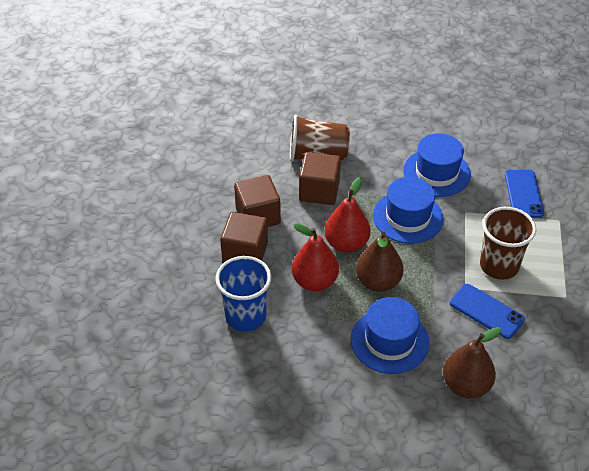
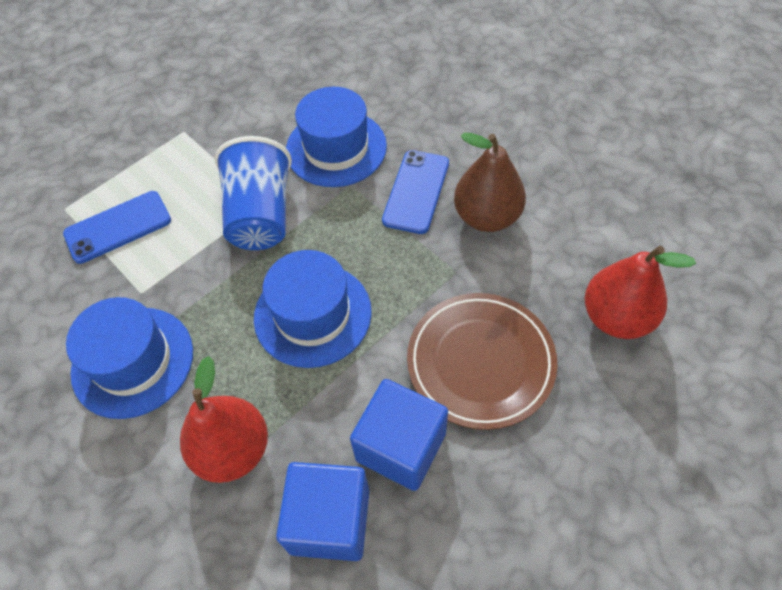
blue cube: none = 0 -> [276,462,369,561] [350,379,448,491] = 2
brown cube: [220,212,268,263] [234,175,281,227] [299,152,341,205] = 3 -> none = 0
brown cup: [290,115,350,161] [480,207,537,280] = 2 -> none = 0
brown pear: [356,232,404,292] [443,327,502,398] = 2 -> [454,133,526,232] = 1
brown plate: none = 0 -> [407,293,557,430] = 1

